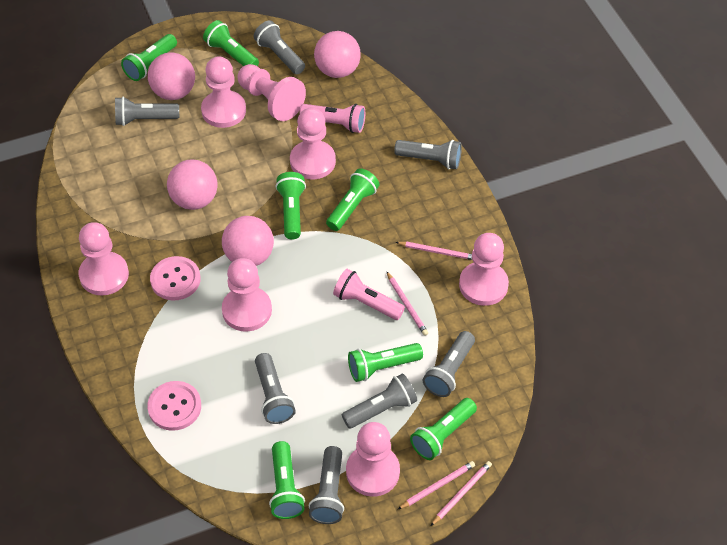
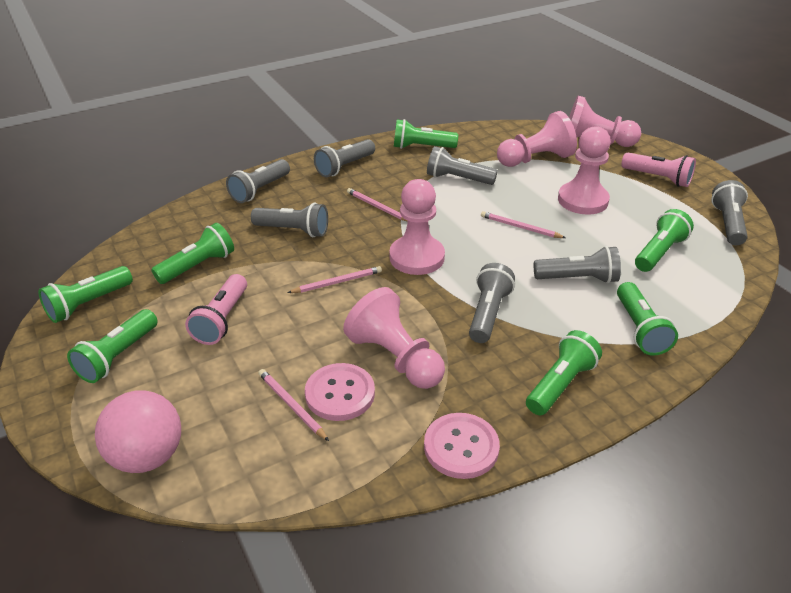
pink ball: [148,52,195,100] [167,159,218,210] [222,216,274,266] [314,31,361,78] = 4 -> [95,390,181,473] = 1
pink pawn: [79,222,129,296] [201,56,246,128] [222,258,272,332] [238,64,306,121] [290,108,336,179] [346,422,400,497] [459,233,509,306] = 7 -> [343,287,445,389] [389,179,445,275] [497,111,577,167] [558,126,611,215] [569,96,641,147] = 5

